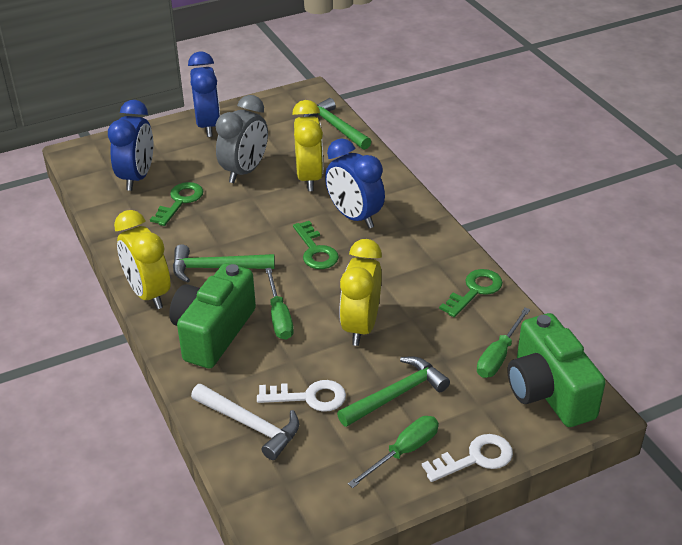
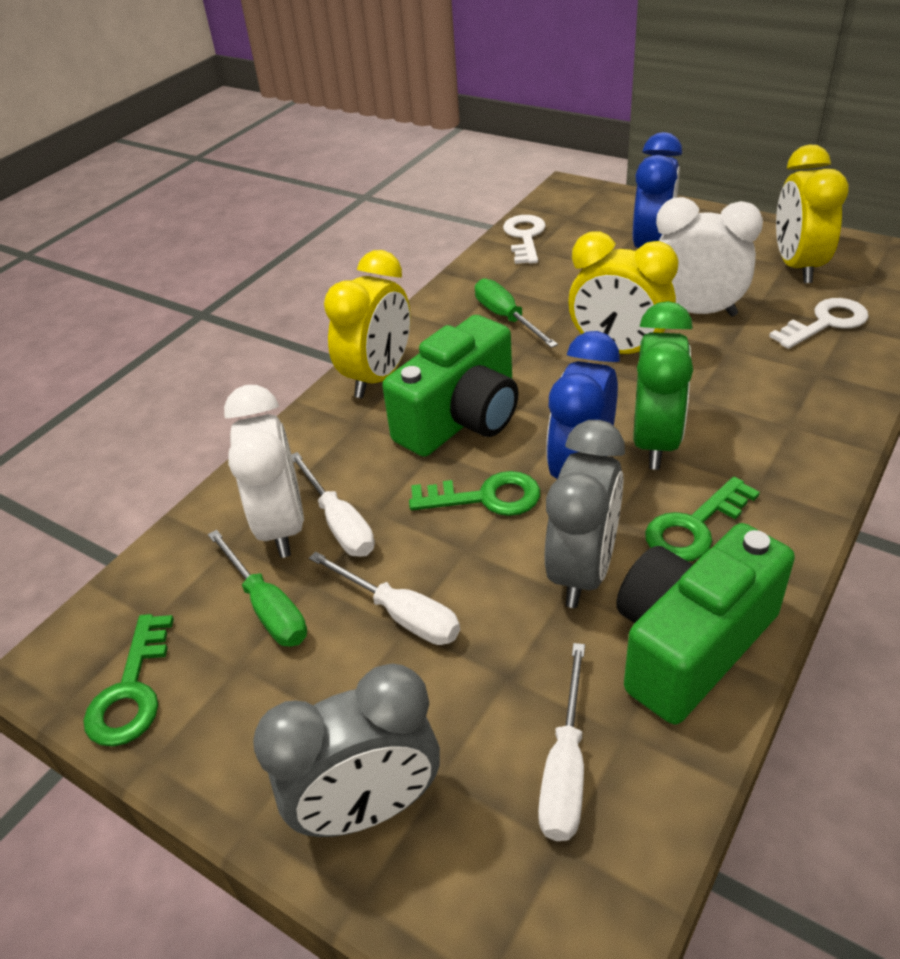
blue clock: [108,100,153,191] [188,51,220,137] [325,138,385,229] = 3 -> [546,331,620,479] [633,132,682,248] = 2
green clock: none = 0 -> [633,301,693,470] = 1
green hammer: [173,244,275,283] [303,98,371,150] [337,357,450,427] = 3 -> none = 0
green screwdriver: [265,268,294,340] [348,416,439,488] [477,308,530,378] = 3 -> [208,530,307,646] [475,278,558,348] = 2
grey clock: [216,95,268,183] = 1 -> [253,663,440,837] [544,420,625,608] = 2
white clock: none = 0 -> [224,385,304,558] [656,197,763,317] = 2
white hammer: [191,384,299,460] = 1 -> none = 0
white screwdriver: none = 0 -> [291,452,375,557] [309,552,460,645] [538,643,585,841] = 3

